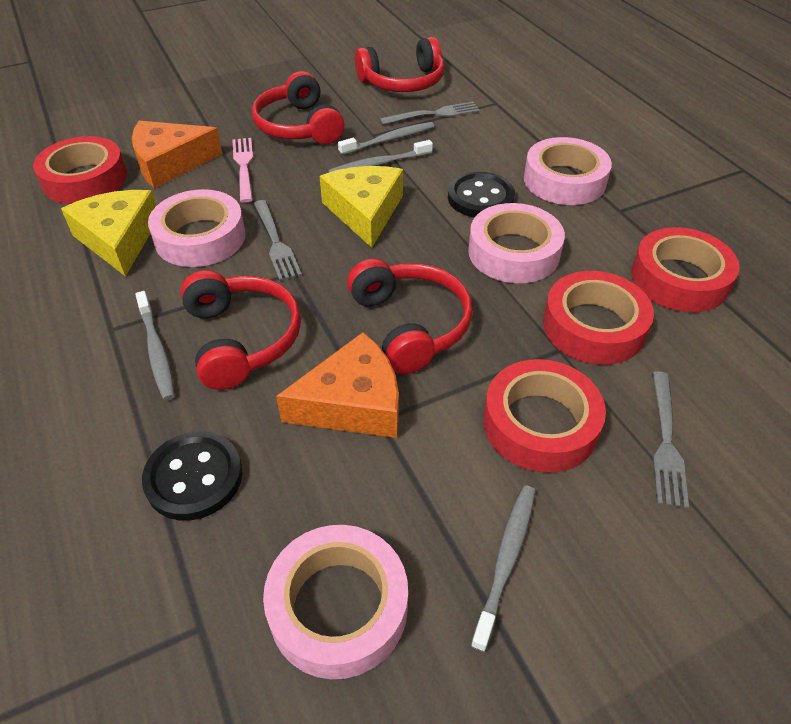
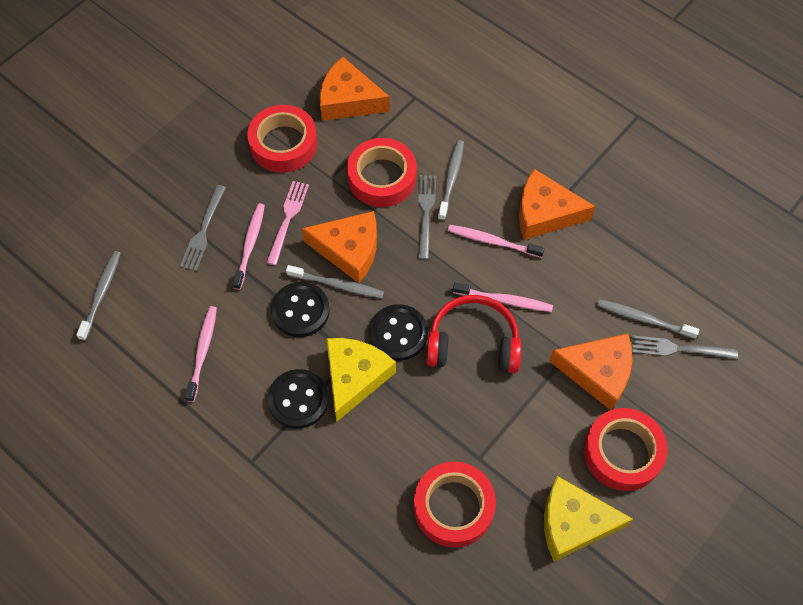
black button: [142,431,243,521] [448,172,515,218] = 2 -> [268,369,329,429] [271,282,330,337] [369,304,428,361] = 3
orange cheese: [132,121,223,188] [276,332,399,438] = 2 -> [302,211,377,283] [320,57,390,121] [519,169,596,240] [549,334,632,410] = 4
pink tape: [148,189,245,267] [263,525,408,679] [468,203,565,283] [524,137,612,205] = 4 -> none = 0
pink toothbrush: none = 0 -> [185,306,217,402] [232,203,265,290] [448,225,544,258] [453,283,553,312] = 4
red headphones: [180,270,301,390] [252,71,344,145] [347,259,473,374] [355,37,444,92] = 4 -> [426,295,521,373] = 1

